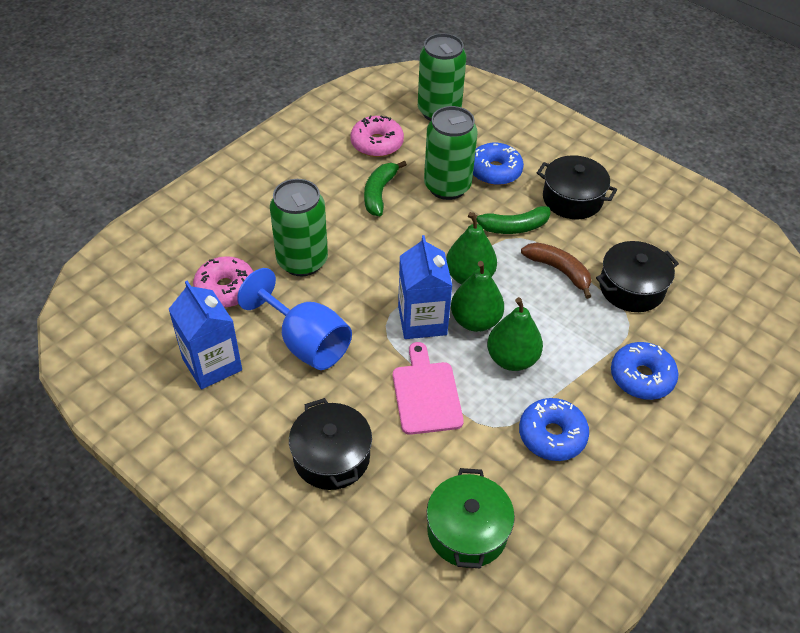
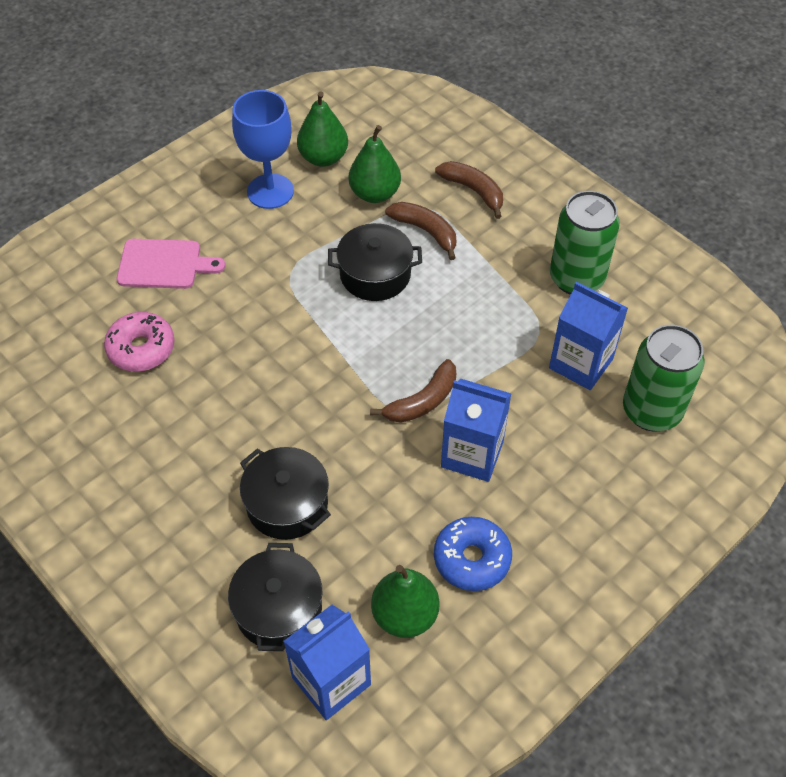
blue carton: [168,281,242,390] [398,235,452,339] = 2 -> [283,605,371,720] [441,378,512,482] [549,282,628,390] = 3
blue donut: [473,143,524,185] [519,398,589,461] [611,342,679,400] = 3 -> [434,517,512,591] = 1
brown banana: [521,242,592,299] = 1 -> [370,359,456,423] [385,202,456,260] [435,161,503,219] = 3
green banana: [364,161,407,216] [468,206,550,234] = 2 -> none = 0
green can: [270,179,328,276] [418,33,466,121] [424,106,478,200] = 3 -> [550,191,620,295] [623,325,705,432] = 2
green pot: [427,468,515,569] = 1 -> none = 0
pink donut: [193,256,254,308] [350,115,404,157] = 2 -> [104,312,175,372] = 1

